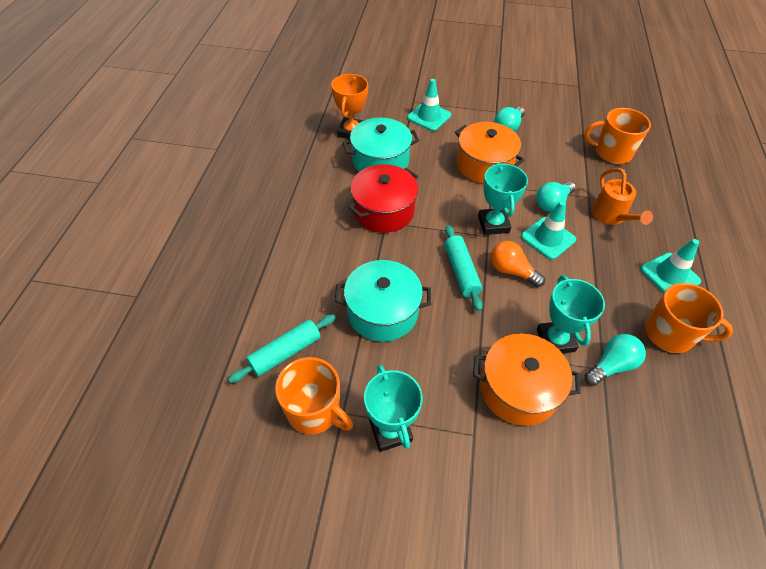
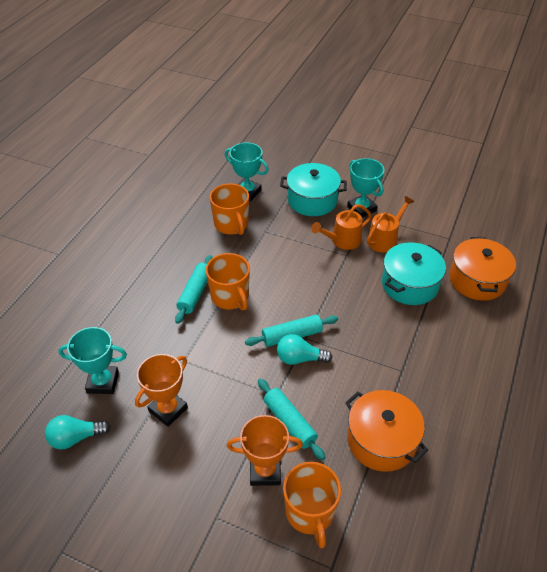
orange light bulb: [491,241,545,287] = 1 -> none = 0
orange trophy: [331,74,368,139] = 1 -> [135,354,188,427] [227,415,303,486] = 2
orange watering can: [591,168,653,225] = 1 -> [311,204,372,250] [367,196,414,253] = 2
red pot: [348,164,418,233] = 1 -> none = 0
turquoise light bulb: [494,107,525,132] [536,182,576,212] [585,334,646,386] = 3 -> [45,415,111,450] [277,334,332,365] = 2
turquoise rolling pin: [228,314,336,383] [444,225,483,311] = 2 -> [175,255,213,324] [245,314,338,347] [258,379,325,460] = 3
turquoise traffic cone: [407,79,451,131] [521,201,576,260] [640,239,701,293] = 3 -> none = 0

